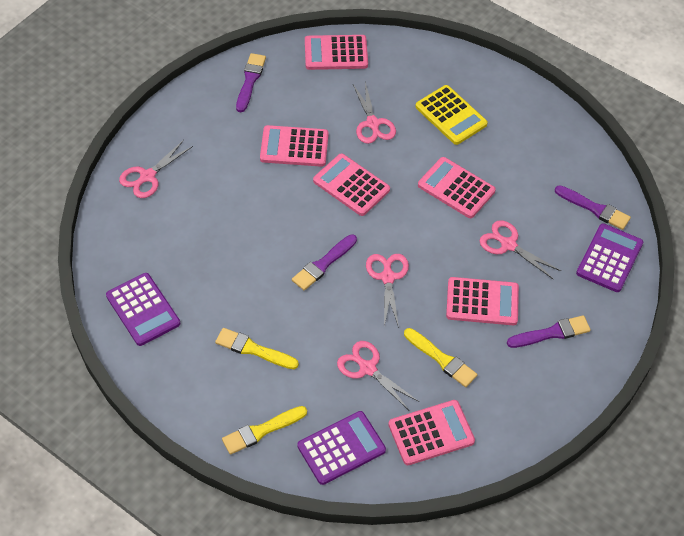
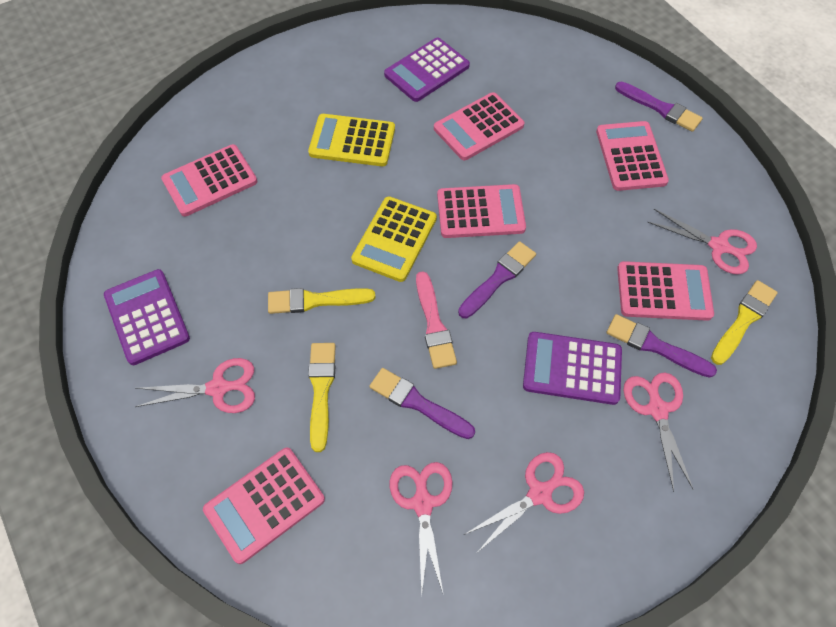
pink brush: none = 0 -> [416,271,457,369] = 1
yellow calculator: [415,85,488,145] = 1 -> [308,114,395,166] [351,196,437,282] = 2

